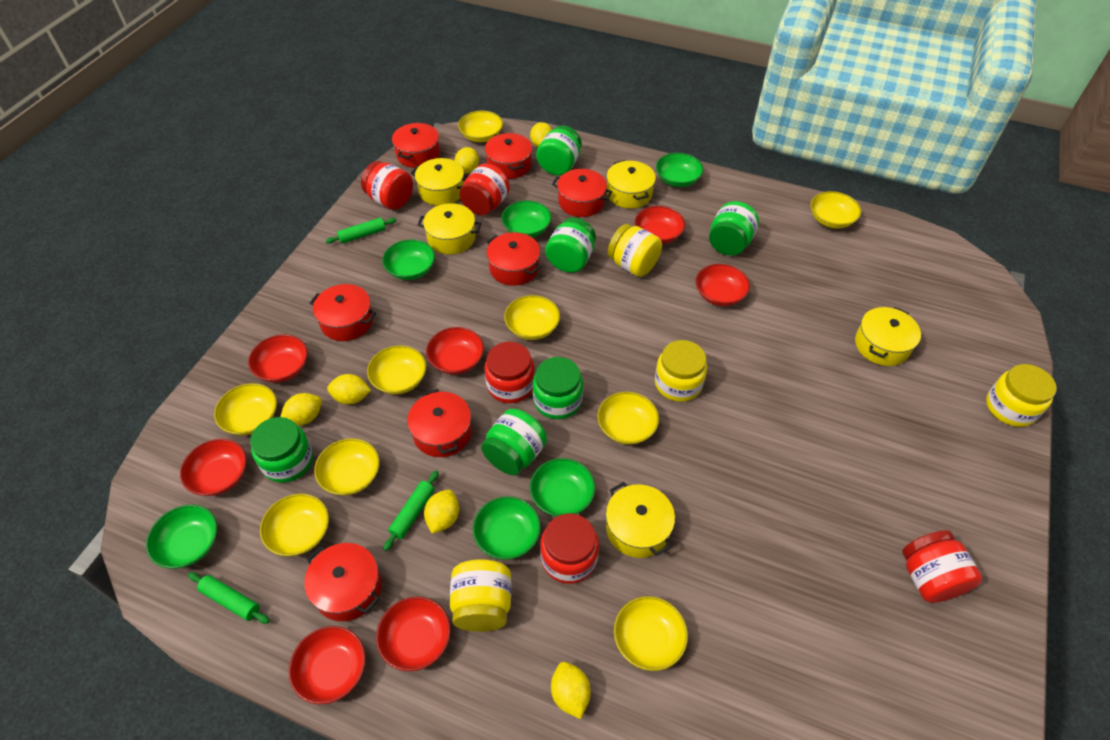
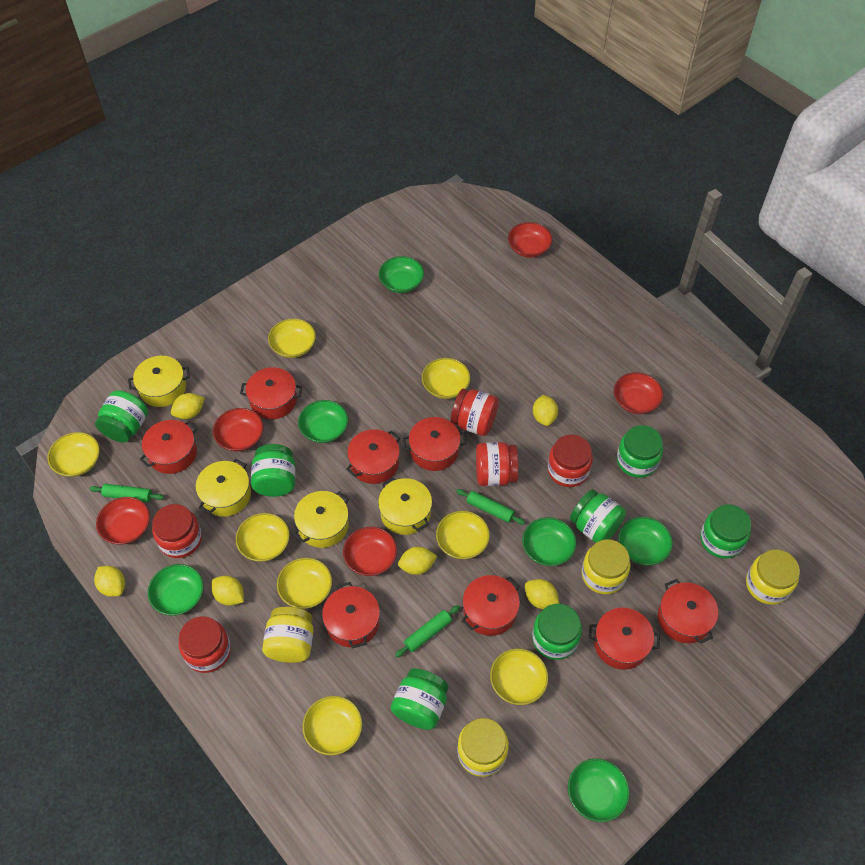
green jar: [250,417,313,483] [481,409,547,475] [533,357,583,419] [536,126,582,176] [545,218,596,273] [709,201,759,256] = 6 -> [95,390,148,443] [251,444,296,497] [391,668,449,730] [532,604,582,660] [570,489,626,543] [617,425,663,478] [700,504,751,559] = 7
red bowl: [180,439,247,496] [248,334,308,383] [288,626,366,704] [376,597,451,671] [426,327,484,374] [635,206,685,244] [696,264,750,306] = 7 -> [96,497,150,545] [213,408,263,451] [343,527,397,576] [508,222,553,258] [614,372,663,414] = 5
red pot: [304,543,382,621] [310,284,376,341] [392,123,440,168] [407,389,472,457] [485,133,532,179] [486,232,541,286] [552,169,612,217] = 7 -> [140,420,198,474] [240,367,302,419] [322,582,380,648] [346,429,401,484] [403,417,466,471] [462,575,520,636] [589,608,660,670] [658,579,718,644] = 8
yellow bowl: [214,383,277,435] [260,494,329,556] [314,438,380,495] [367,346,426,394] [458,111,503,142] [504,295,560,340] [597,392,659,445] [614,596,688,671] [810,191,861,229] = 9 -> [47,432,100,477] [236,513,290,562] [268,318,316,358] [277,558,332,609] [302,696,362,756] [422,358,470,399] [436,511,490,559] [490,649,548,705] = 8
yellow pot: [411,158,466,206] [418,203,482,254] [606,160,656,208] [606,482,675,558] [855,307,921,366] = 5 -> [128,356,190,407] [196,459,251,517] [293,491,349,548] [378,477,432,535] = 4

